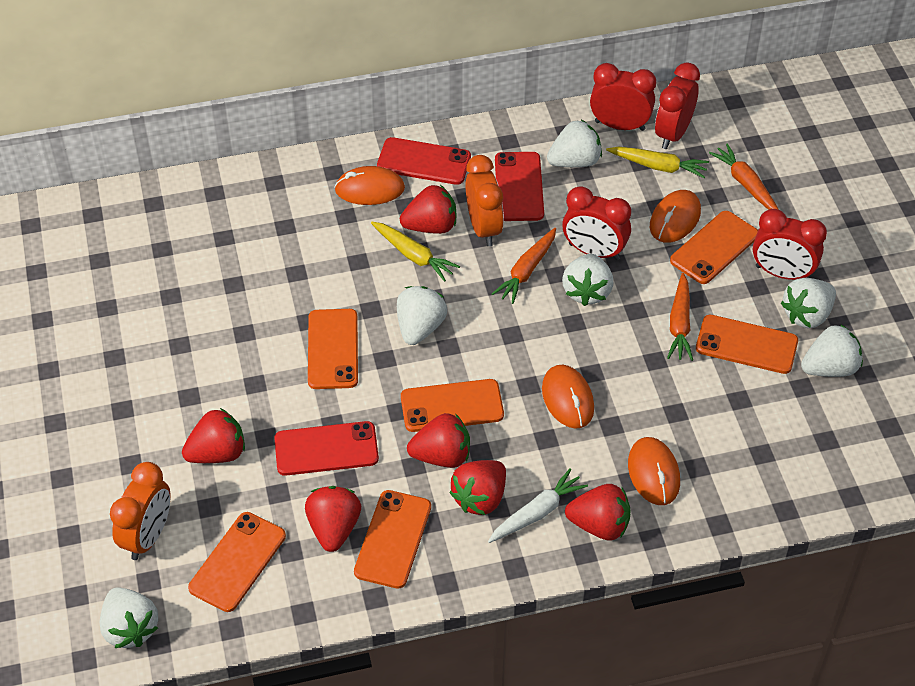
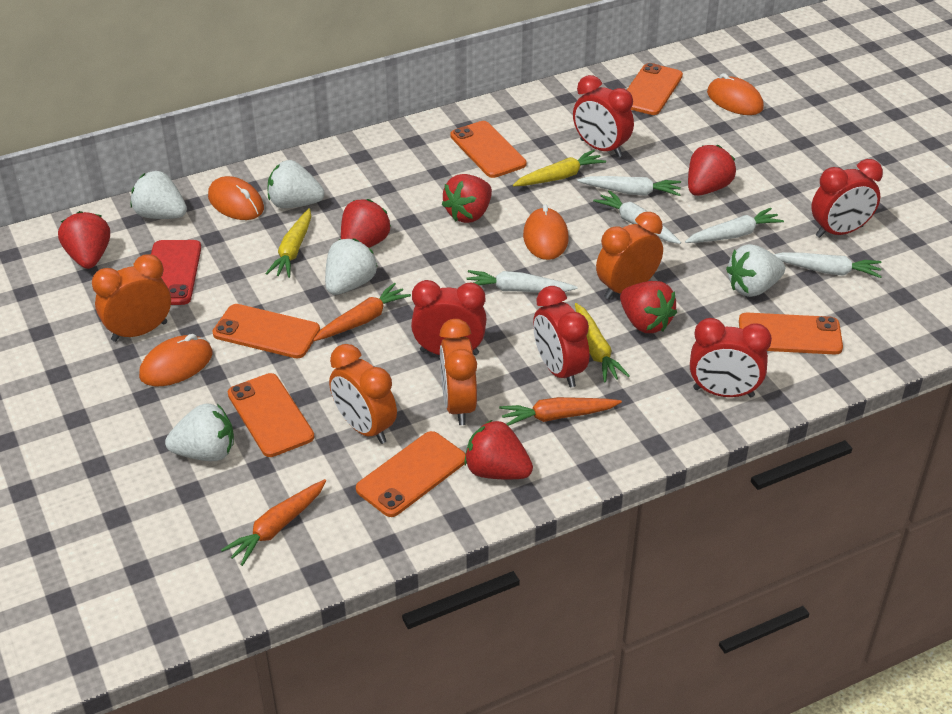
orange clock: [110,462,170,560] [466,155,504,246] = 2 -> [92,254,171,342] [329,344,397,444] [440,319,477,425] [596,212,663,299] = 4
red clock: [562,186,631,260] [590,63,656,131] [655,62,700,149] [753,209,827,280] = 4 -> [411,280,487,355] [533,286,589,387] [573,75,634,157] [690,318,772,397] [811,159,883,238] = 5
red phone: [274,421,379,476] [377,137,471,185] [495,152,544,221] = 3 -> [151,240,201,305] = 1
white carrot: [488,468,588,543] = 1 -> [466,270,577,292] [577,176,681,196] [593,190,681,244] [685,208,784,243] [774,252,882,278] = 5
white strawberry: [100,587,158,648] [397,286,447,345] [547,120,602,167] [562,254,613,306] [781,278,836,328] [801,324,863,377] = 6 -> [131,171,187,219] [165,404,234,461] [268,160,324,208] [325,239,378,295] [726,244,785,297] = 5
yellow carrot: [371,222,460,282] [606,147,709,178] = 2 -> [266,208,311,278] [513,150,606,186] [575,303,630,383] = 3

